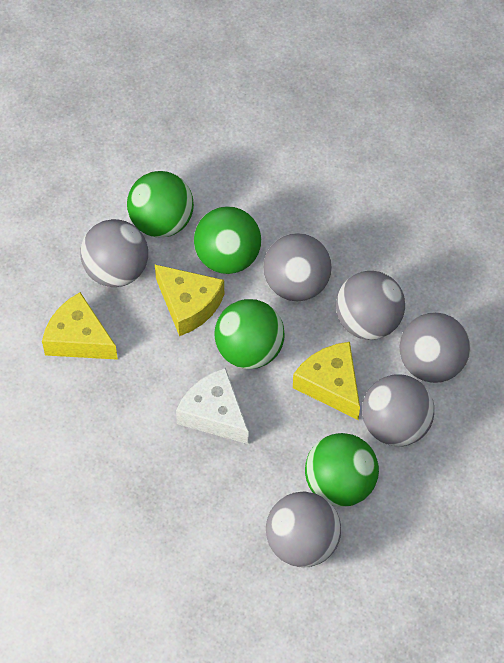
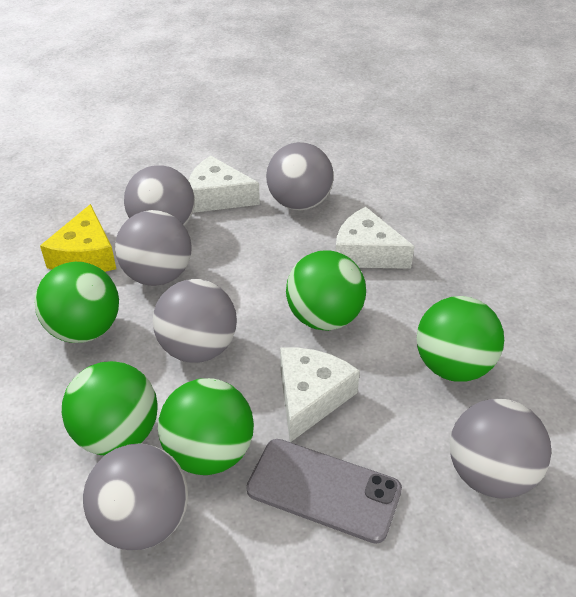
green ball: [127,171,194,238] [194,206,261,274] [214,299,285,369] [305,433,379,507] = 4 -> [34,262,119,343] [62,361,158,455] [158,378,254,475] [286,251,366,331] [417,296,504,382] = 5
grey phone: none = 0 -> [246,439,402,544] = 1
white cheese: [176,368,249,444] = 1 -> [189,156,260,213] [280,347,360,442] [336,207,415,269] = 3
yellow cheese: [42,292,118,360] [155,265,224,336] [293,342,360,420] = 3 -> [40,204,116,272] = 1

